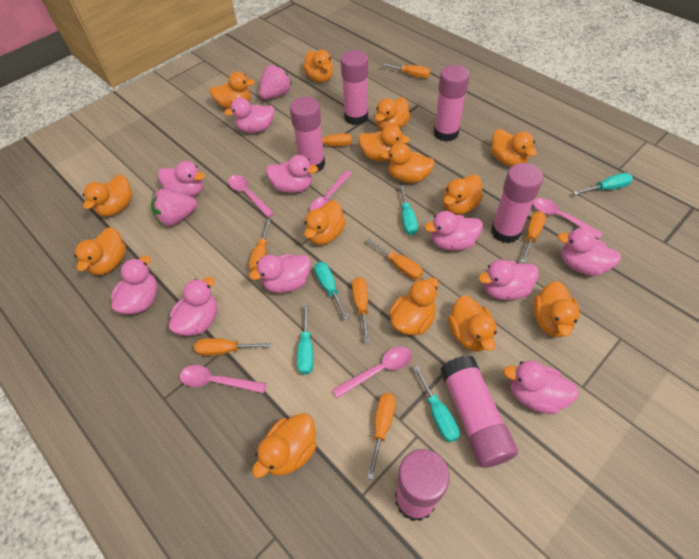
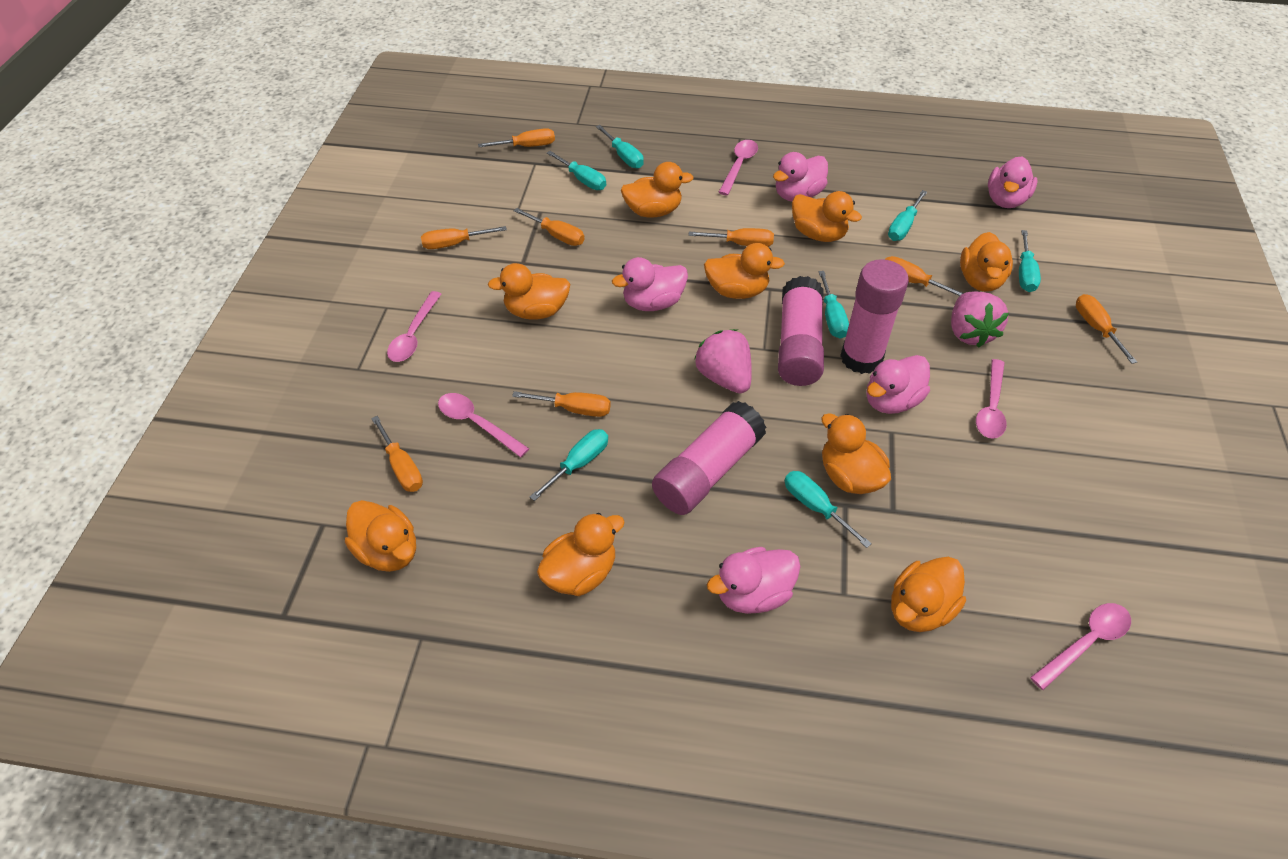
orange duck: [74,227,126,275] [83,174,132,216] [209,72,255,109] [252,413,317,478] [303,50,333,82] [304,200,346,245] [358,125,410,162] [375,97,410,131] [380,143,435,183] [389,278,439,335] [443,174,484,215] [448,296,497,352] [491,129,537,167] [533,281,579,337] = 14 -> [345,500,416,572] [488,263,570,320] [537,513,625,596] [621,162,694,217] [704,243,785,299] [792,191,862,242] [821,413,891,494] [891,557,966,632] [960,232,1013,292] = 9
pink duck: [111,256,157,314] [158,161,205,197] [169,277,217,336] [224,98,274,133] [249,254,311,293] [266,155,318,193] [424,211,483,251] [479,260,539,300] [503,361,579,414] [558,228,621,276] = 10 -> [612,257,688,311] [707,547,801,614] [773,152,828,201] [866,355,930,414] [988,156,1038,208] = 5
pink glue stick: [290,97,325,173] [340,50,368,125] [395,449,450,521] [433,65,470,142] [440,355,518,468] [491,163,543,243] = 6 -> [652,401,766,515] [778,276,824,386] [840,259,909,374] = 3
turquoise screwdriver: [297,305,313,375] [314,262,349,320] [399,185,418,235] [413,365,460,442] [573,173,633,195] = 5 -> [530,429,608,501] [547,151,606,190] [596,125,644,168] [785,471,872,548] [818,271,849,339] [888,190,927,241] [1019,230,1041,292] = 7

